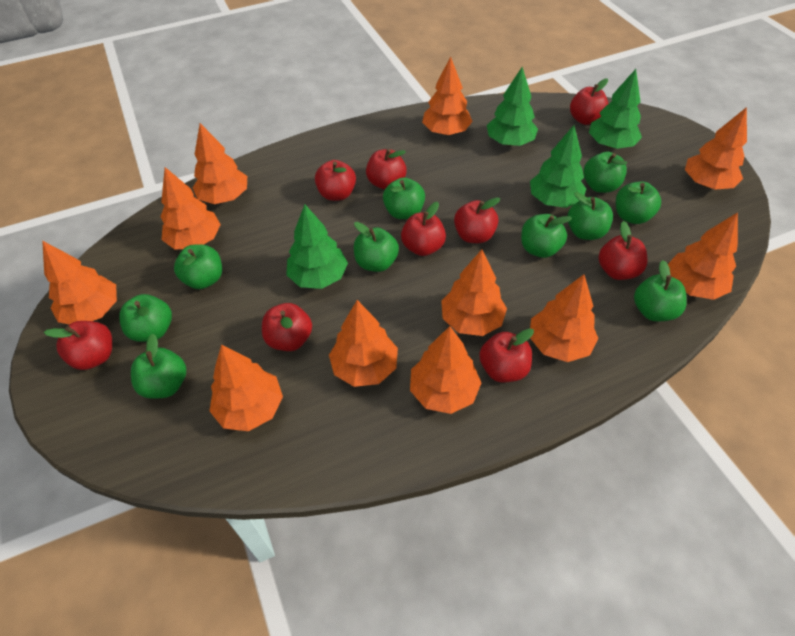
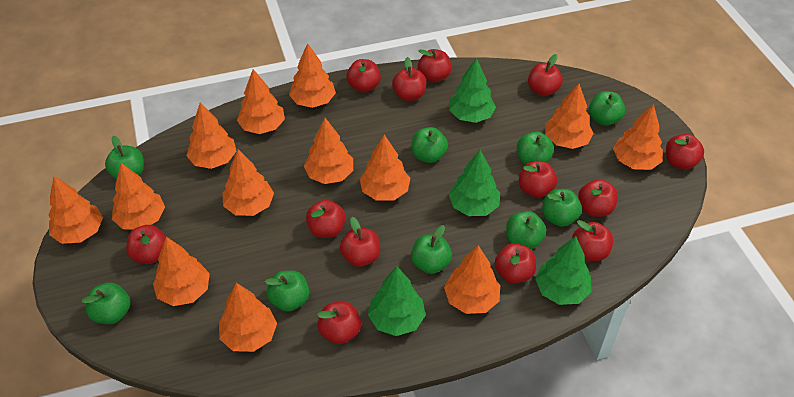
green apple: [119,294,172,342] [131,334,186,399] [174,244,222,289] [354,222,399,272] [383,177,425,219] [521,214,572,258] [567,192,613,240] [583,152,627,193] [616,182,661,224] [634,260,687,322] = 10 -> [82,283,131,324] [105,136,144,179] [265,270,309,312] [411,127,448,163] [411,225,452,274] [506,211,546,249] [517,131,554,164] [542,189,582,227] [589,91,625,126] = 9
orange tree: [42,241,117,324] [160,167,221,249] [193,123,247,204] [209,345,283,431] [329,300,398,387] [410,326,481,414] [422,57,473,135] [441,250,507,336] [530,274,599,362] [668,212,738,300] [685,107,747,190] = 11 -> [48,176,103,244] [112,163,165,230] [153,237,210,306] [186,103,236,169] [219,283,277,352] [222,149,274,216] [237,69,285,134] [289,43,336,108] [304,118,353,184] [360,134,410,201] [444,245,500,314] [545,84,594,149] [613,104,663,170] = 13
red apple: [44,321,112,370] [262,303,312,351] [315,160,356,201] [366,149,407,189] [401,202,446,256] [454,197,500,243] [479,328,534,382] [570,78,608,125] [598,221,648,280] = 9 -> [126,225,166,264] [306,200,346,238] [317,301,361,344] [340,217,380,267] [346,59,381,93] [392,57,427,101] [418,49,451,82] [495,243,536,284] [519,161,557,198] [528,54,563,96] [572,220,613,261] [578,179,618,217] [666,134,704,170] = 13

